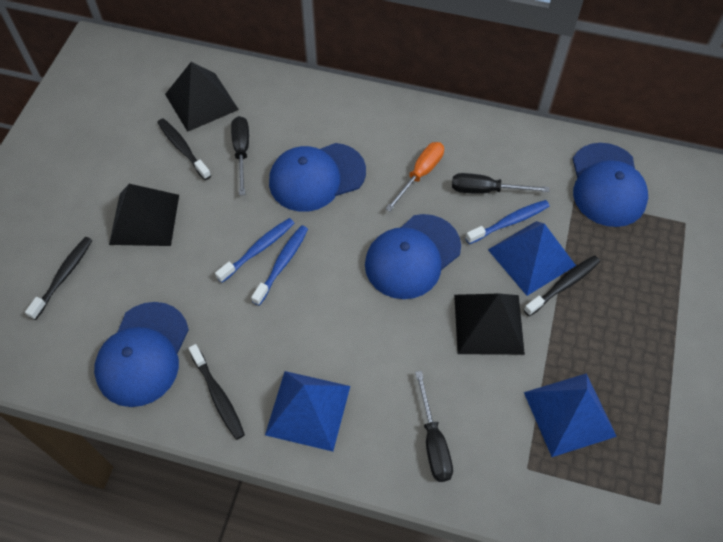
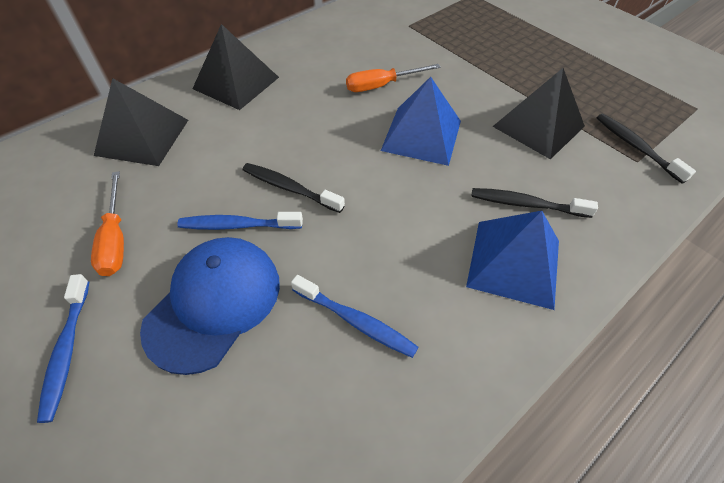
black screwdriver: [231,116,249,195] [415,371,453,482] [452,173,549,194] = 3 -> none = 0
black toothbrush: [25,237,92,320] [157,118,211,180] [188,344,245,440] [524,255,600,316] = 4 -> [242,163,345,213] [471,188,598,218] [596,114,696,184] = 3
blue cap: [94,302,189,407] [269,143,366,212] [365,214,461,299] [573,143,648,227] = 4 -> [140,237,280,375] = 1
blue pyramid: [265,371,350,452] [488,221,576,296] [524,373,617,457] = 3 -> [381,77,461,166] [466,211,559,310] = 2
orange screwdriver: [385,142,444,211] = 1 -> [91,171,124,276] [346,64,441,92] = 2

